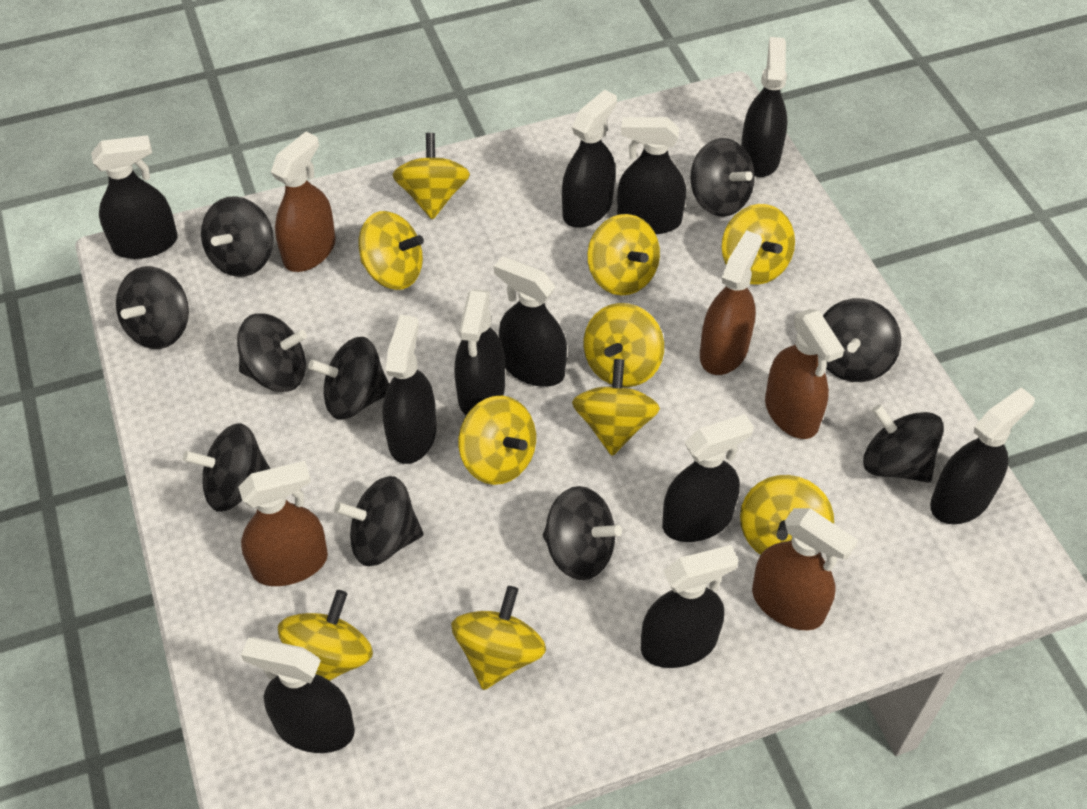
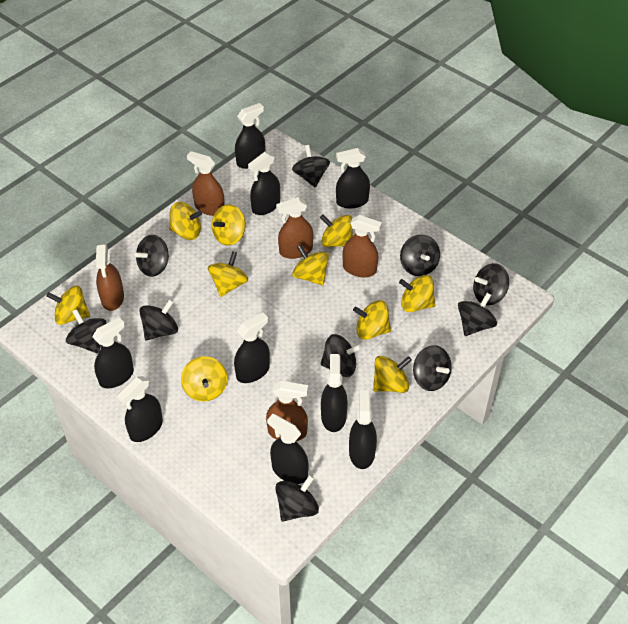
black spray bottle: [91,135,178,259] [241,637,355,753] [383,315,437,464] [455,289,505,415] [494,256,567,387] [562,90,617,228] [617,117,686,234] [641,545,739,668] [662,414,754,542] [741,37,787,177] [930,387,1035,524] = 11 -> [92,317,134,388] [117,376,163,442] [234,312,270,383] [235,103,265,169] [248,152,280,215] [267,414,309,484] [321,354,348,432] [336,148,370,209] [349,390,377,469] = 9

